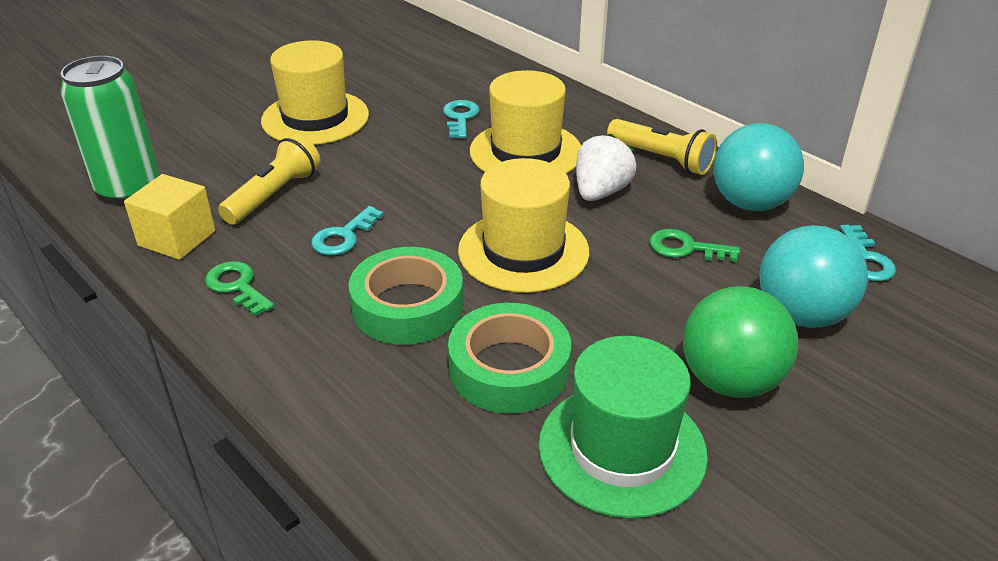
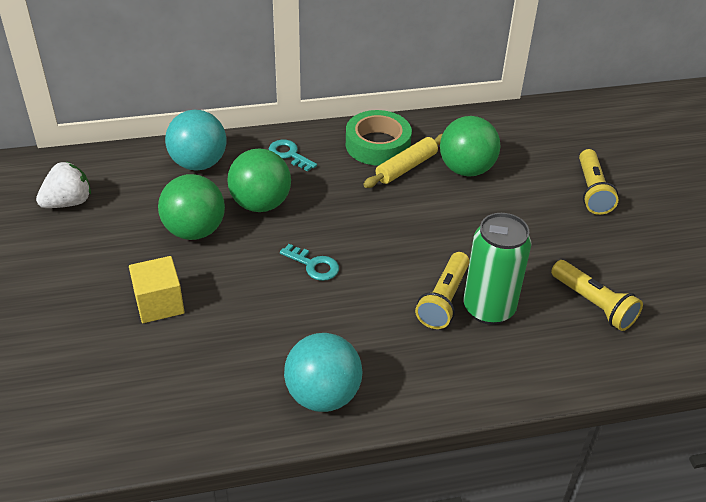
green ball: [683,286,799,398] = 1 -> [158,174,225,240] [227,149,291,212] [440,116,501,177] = 3
green hat: [538,336,708,519] = 1 -> none = 0
green key: [205,261,274,316] [650,229,740,262] = 2 -> none = 0
green tape: [349,247,464,345] [448,303,571,414] = 2 -> [346,110,412,166] = 1
turquoise key: [311,206,384,255] [443,100,480,138] [840,225,896,281] = 3 -> [269,140,317,172] [280,244,339,281] = 2
yellow flashlight: [218,134,321,224] [607,119,717,175] = 2 -> [415,252,470,329] [551,260,643,331] [579,149,619,215] = 3
yellow hat: [261,40,369,145] [458,158,589,293] [470,70,581,174] = 3 -> none = 0
yellow rolling pin: none = 0 -> [363,134,442,188] = 1

